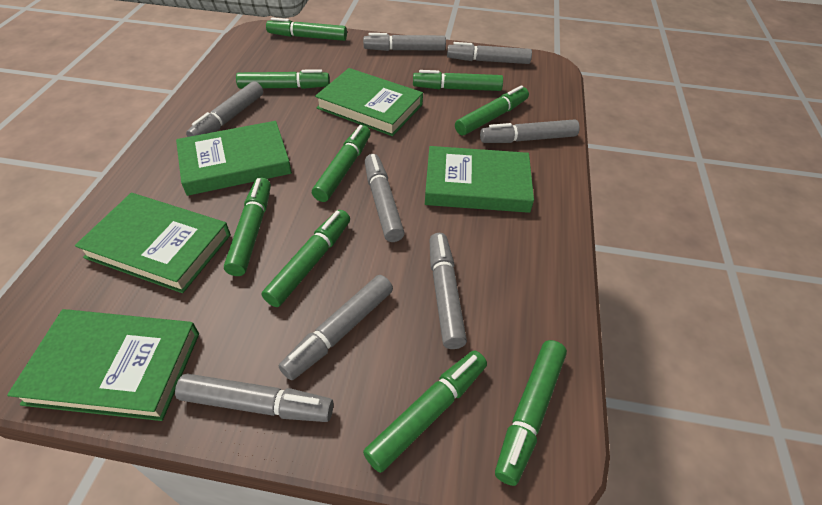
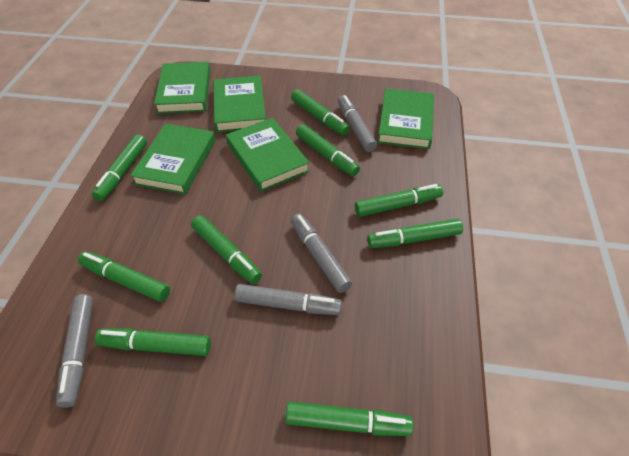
grey marker: [175,374,333,422] [186,81,263,137] [278,275,393,380] [363,33,446,51] [365,154,404,242] [430,233,467,349] [447,42,532,64] [480,119,580,143] = 8 -> [56,294,93,408] [234,284,342,315] [291,213,352,293] [338,95,377,152] = 4

